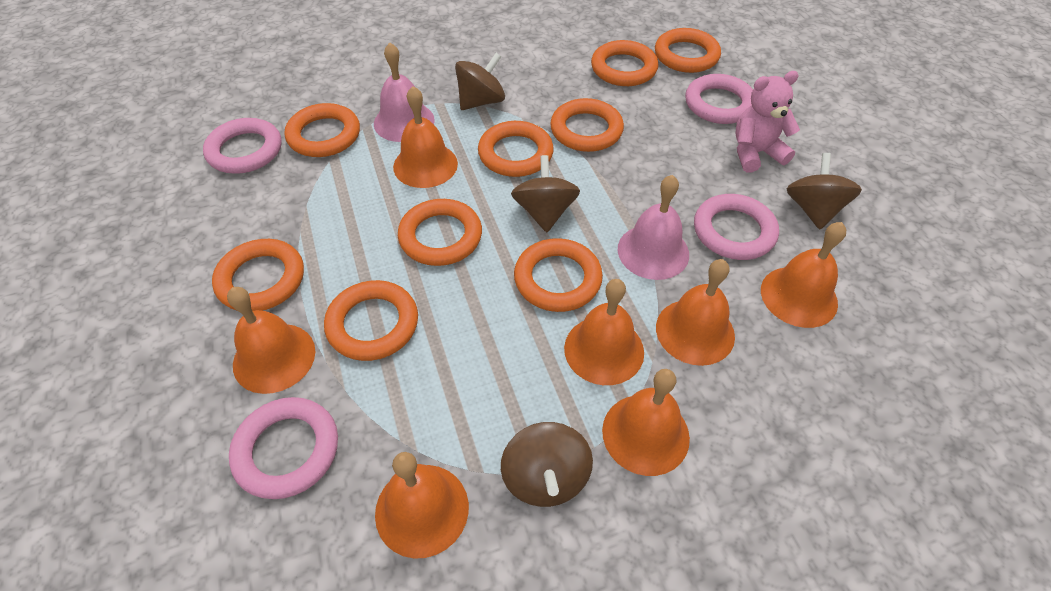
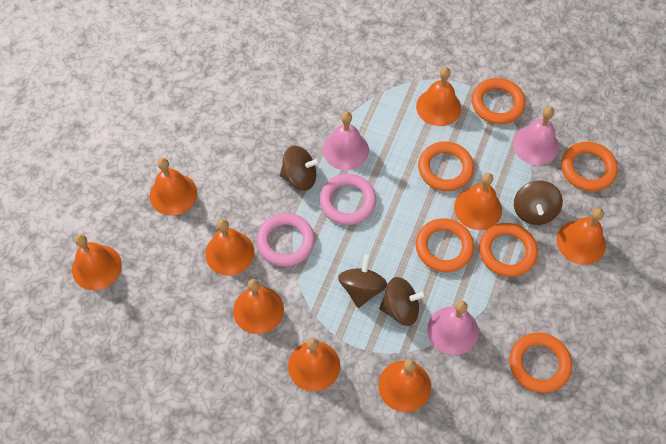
orange bell: [227,287,315,394] [375,452,469,559] [393,86,458,188] [564,279,644,385] [602,369,690,476] [656,259,735,366] [761,222,846,328] = 7 -> [72,234,122,290] [150,158,197,215] [205,219,254,276] [233,279,284,334] [288,338,340,392] [378,359,431,412] [416,67,461,126] [454,173,502,230] [557,208,606,265] = 9
orange ring: [212,239,304,311] [285,103,360,157] [324,280,418,361] [398,199,482,266] [478,121,554,177] [514,238,603,312] [550,98,624,152] [591,40,659,86] [655,28,721,73] = 9 -> [416,218,474,272] [418,141,474,191] [472,78,525,124] [479,223,538,277] [509,333,572,393] [561,142,618,191] = 6
pink bell: [374,42,435,142] [618,175,689,280] = 2 -> [323,112,369,170] [427,301,479,355] [513,107,559,165] = 3
pink ring: [203,118,282,174] [229,397,338,499] [685,74,753,124] [694,194,779,260] = 4 -> [256,213,315,267] [319,174,376,225] = 2
pink teddy bear: [736,71,800,172] = 1 -> none = 0

